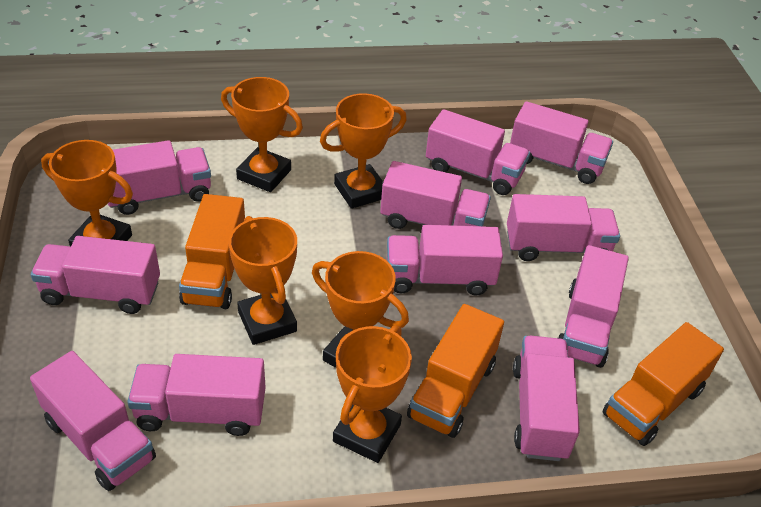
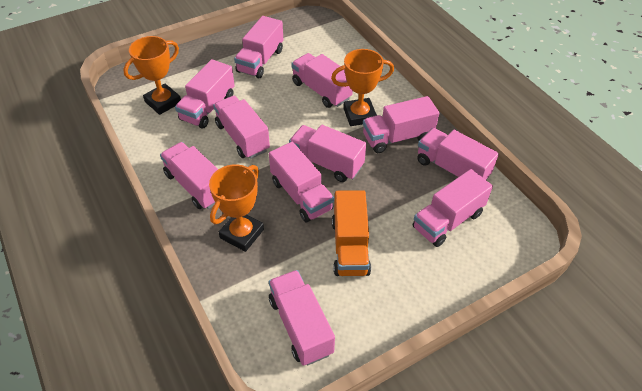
orange trophy: [41,140,133,247] [221,77,303,192] [229,216,297,345] [312,251,409,368] [320,93,407,209] [333,325,412,463] = 6 -> [123,36,181,115] [209,164,264,252] [331,49,394,126] = 3
orange truck: [179,194,245,309] [407,304,504,438] [603,322,724,446] = 3 -> [332,190,371,276] = 1

